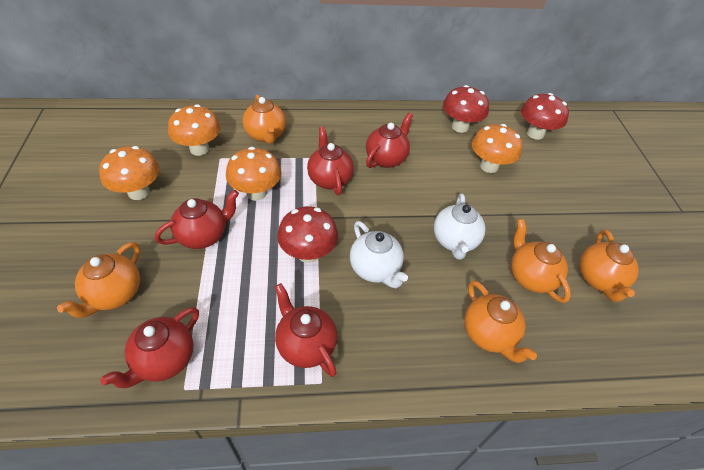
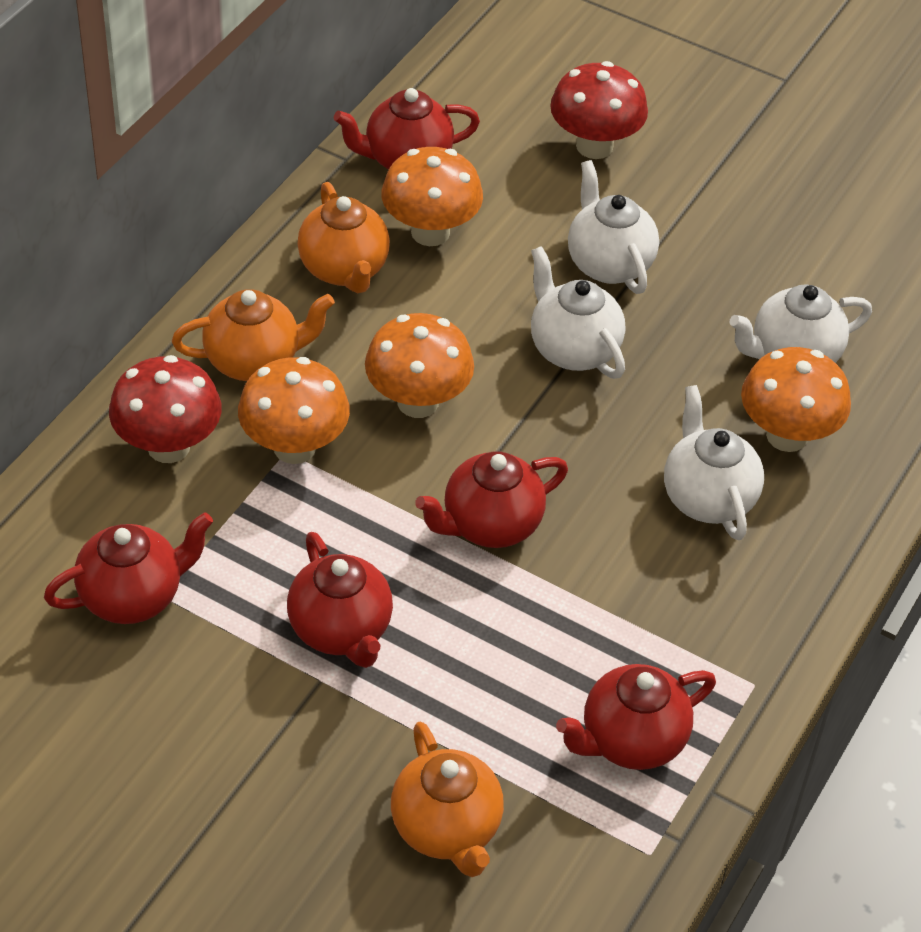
orange teapot: [57,242,140,318] [243,95,286,144] [464,280,537,363] [511,219,571,303] [579,230,639,302] = 5 -> [172,289,335,381] [298,182,390,293] [391,722,504,877] = 3
red mushroom: [277,206,338,263] [443,85,489,133] [521,93,569,140] = 3 -> [109,355,221,463] [550,61,648,159] = 2
white teapot: [350,221,408,288] [434,194,485,260] = 2 -> [531,246,625,379] [568,160,659,294] [664,385,764,540] [730,284,872,363] = 4

